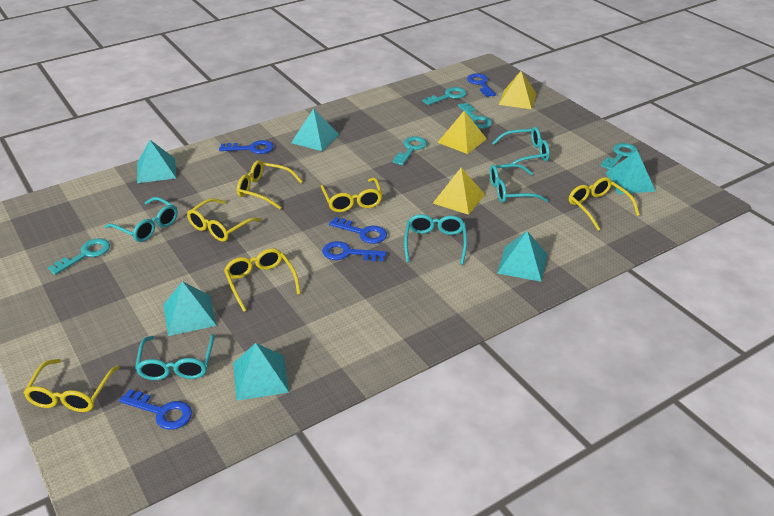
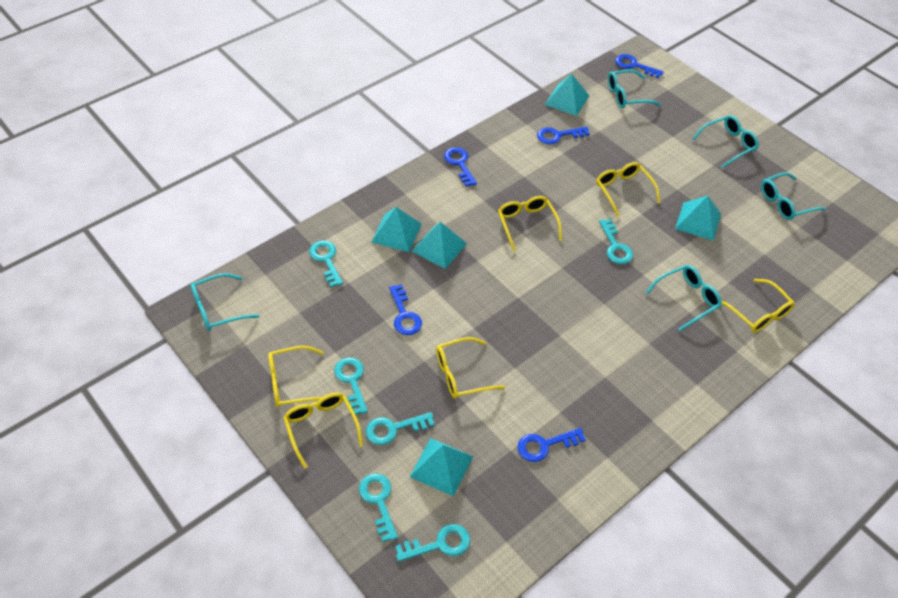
turquoise key: [48,238,110,275] [393,136,427,165] [422,87,467,105] [458,103,492,129] [601,143,638,170] = 5 -> [309,240,343,287] [334,357,368,415] [359,473,398,542] [366,412,435,445] [395,524,470,562] [599,219,633,264] = 6
turquoise pyramid: [137,140,176,183] [163,281,217,336] [233,343,289,401] [291,109,339,151] [497,231,548,282] [606,151,655,194] = 6 -> [371,207,422,252] [410,438,473,496] [412,222,467,269] [545,74,589,116] [675,196,721,241] = 5
yellow pyramid: [433,167,485,215] [437,111,487,154] [499,71,537,109] = 3 -> none = 0

